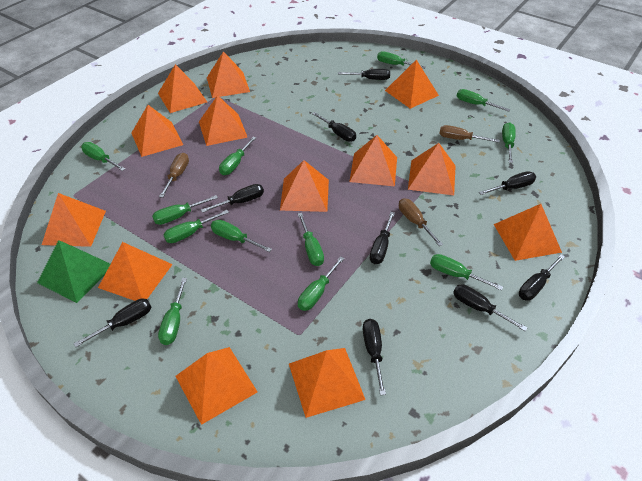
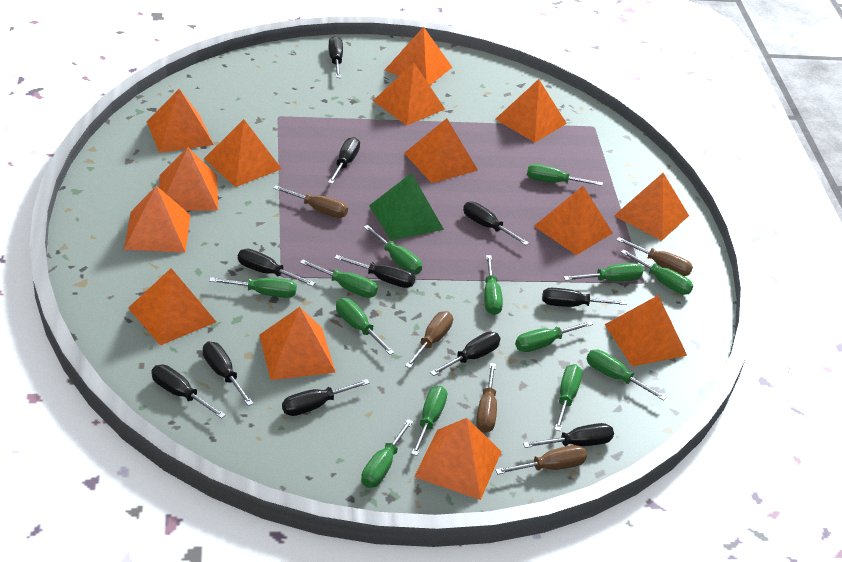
black screwdriver: [74,299,151,347] [201,184,264,213] [312,112,356,142] [338,69,390,80] [363,319,386,395] [370,212,395,264] [453,284,527,331] [479,171,536,195] [519,255,565,301] = 9 -> [151,365,226,419] [203,342,254,406] [238,249,315,286] [282,379,370,416] [328,36,343,78] [328,137,360,184] [334,255,415,288] [430,332,501,376] [463,201,529,245] [523,423,614,448] [542,288,627,307] = 11
brown screwdriver: [159,153,189,198] [399,198,443,246] [439,125,499,143] = 3 -> [273,185,348,218] [405,311,453,368] [476,363,497,433] [495,445,587,474] [617,237,693,276] = 5
green screwdriver: [81,142,125,171] [152,195,218,225] [158,278,187,345] [163,210,229,243] [211,220,272,252] [219,137,256,175] [298,213,324,266] [298,256,345,311] [377,51,426,69] [430,254,503,291] [457,89,510,112] [502,122,516,163] = 12 -> [209,277,297,298] [300,259,378,298] [336,298,395,355] [361,419,413,488] [364,225,422,275] [411,386,447,456] [484,255,503,315] [515,321,593,352] [527,164,603,186] [554,364,582,431] [564,263,643,281] [587,350,667,401] [621,250,693,295] = 13
orange pyramid: [42,193,106,247] [98,242,173,301] [132,105,183,157] [158,64,207,113] [175,347,258,425] [199,95,248,146] [207,51,250,98] [280,160,329,212] [289,348,366,418] [349,135,397,186] [385,60,439,109] [408,143,456,195] [494,204,562,261] = 13 -> [124,186,190,252] [128,268,216,345] [147,89,214,153] [159,147,218,210] [204,119,282,187] [259,307,336,380] [373,62,445,126] [385,27,452,86] [404,118,478,183] [414,418,502,500] [495,79,567,143] [534,186,613,255] [604,295,687,366] [614,173,689,241] = 14

